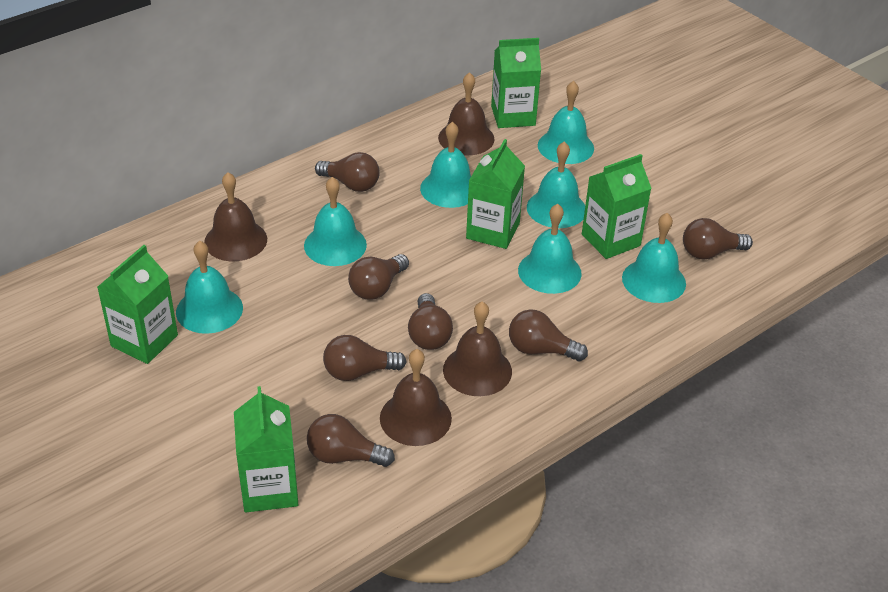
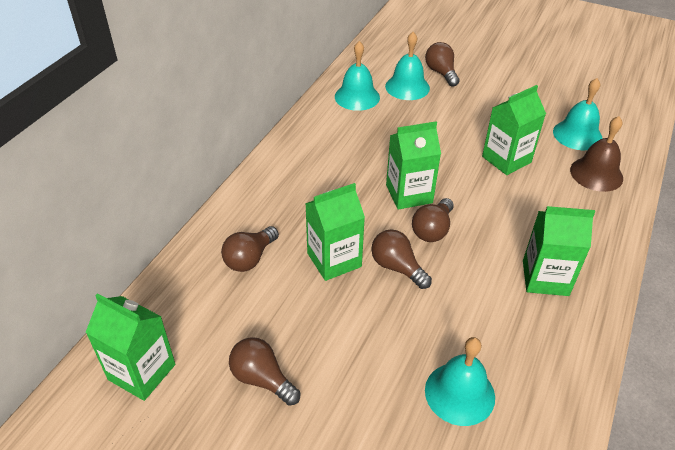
brown bell: [204,172,267,261] [380,349,452,446] [438,72,495,155] [443,302,512,396] = 4 -> [570,116,623,192] = 1
brown light bulb: [307,414,395,467] [315,152,380,192] [323,335,406,381] [348,254,409,300] [408,293,453,350] [509,309,588,361] [683,218,753,260] = 7 -> [221,226,279,272] [229,337,300,406] [371,229,432,289] [412,198,454,242] [425,42,460,87] = 5
turquoise bell: [176,241,243,334] [304,177,367,266] [420,122,471,208] [518,204,582,294] [527,141,585,228] [538,81,594,164] [622,213,686,303] = 7 -> [335,41,380,111] [385,32,430,100] [425,337,495,426] [553,78,602,150] = 4

